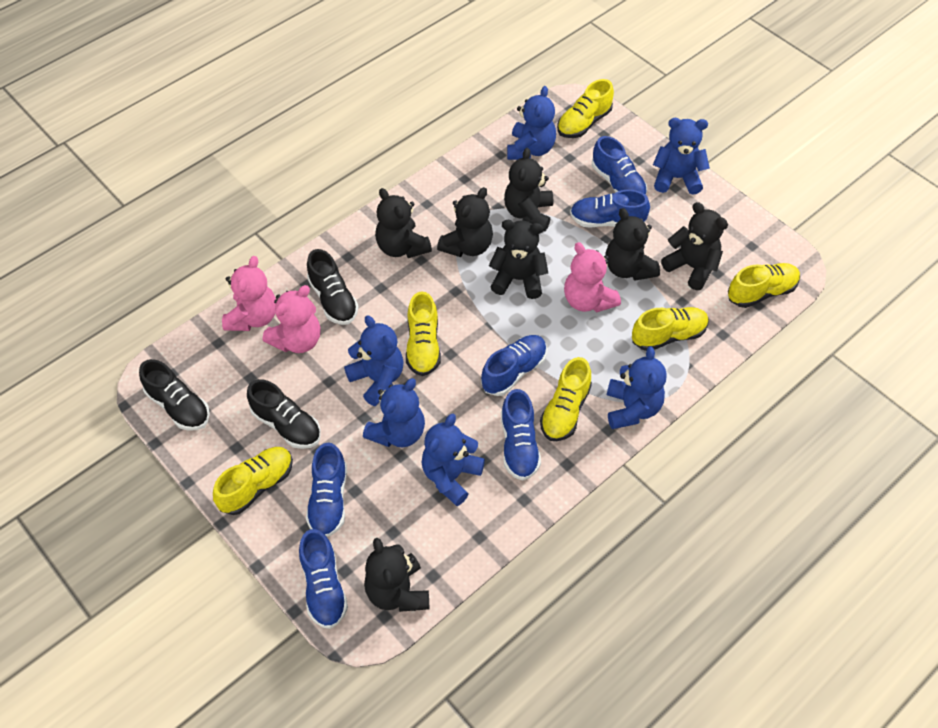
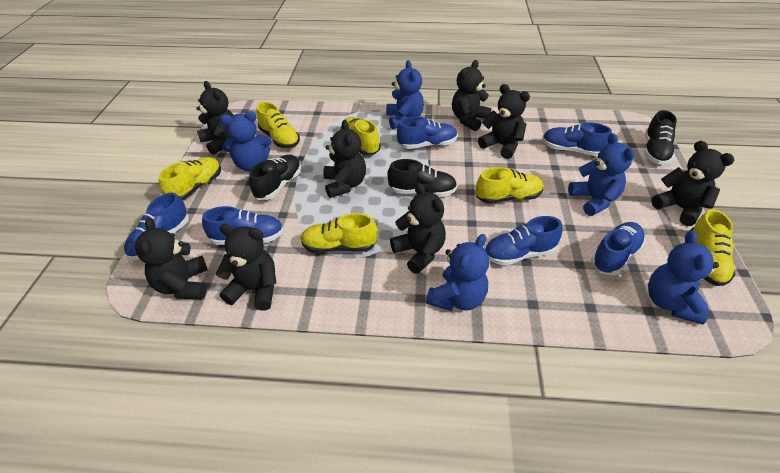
black teddy bear: [364,538,429,612] [375,188,432,258] [437,187,493,257] [489,220,548,299] [504,148,553,232] [605,208,660,281] [661,202,728,290] = 7 -> [135,218,208,299] [196,81,233,155] [216,224,277,311] [323,120,366,198] [390,183,446,274] [452,60,491,131] [478,84,530,159] [651,141,734,226] = 8
blue teddy bear: [344,315,404,406] [363,378,425,448] [422,414,485,506] [507,86,556,160] [607,347,667,429] [653,118,710,195] = 6 -> [220,111,272,171] [386,60,424,129] [426,234,489,311] [568,133,635,216] [648,231,719,325] = 5
pink teddy bear: [222,256,276,331] [263,285,321,353] [564,242,621,313] = 3 -> none = 0

